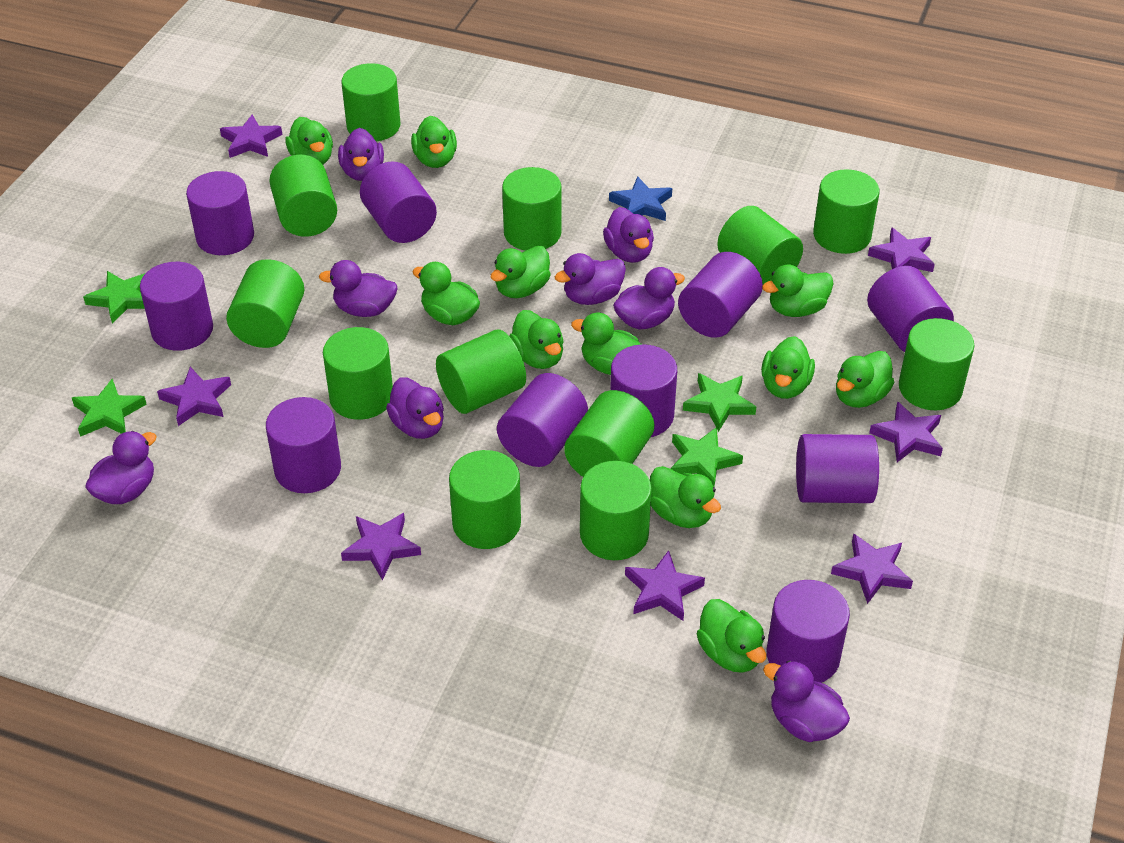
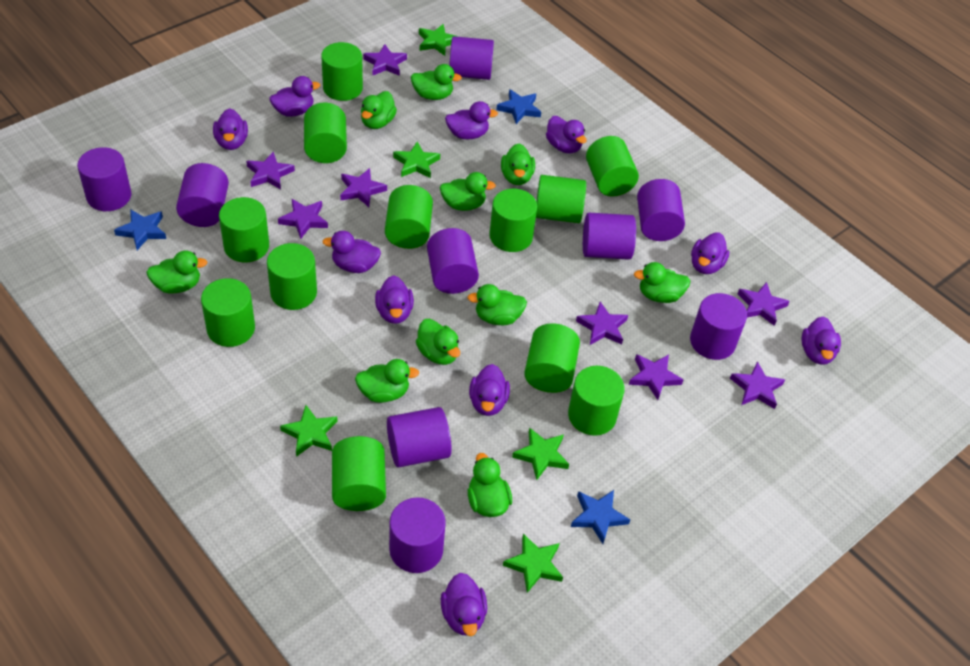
blue star: [609,176,672,221] = 1 -> [114,209,166,250] [496,89,541,124] [571,490,631,544] = 3
green duck: [285,117,333,165] [411,116,457,168] [413,262,480,325] [490,246,551,298] [509,310,564,369] [571,313,643,375] [650,466,721,528] [697,599,767,673] [761,336,815,399] [762,264,834,317] [836,351,895,408] = 11 -> [146,251,207,294] [355,359,419,403] [361,91,397,129] [411,64,462,100] [416,319,460,365] [440,172,496,211] [467,284,527,325] [468,453,512,517] [501,144,535,185] [634,262,690,303] = 10
green star: [72,379,147,437] [83,271,146,323] [671,427,743,486] [683,373,756,432] = 4 -> [280,405,338,457] [393,142,440,178] [419,24,459,56] [503,534,563,593] [512,427,569,480] = 5
purple cylinder: [140,262,213,351] [186,171,254,255] [266,397,341,493] [360,162,437,243] [497,373,588,467] [610,345,677,437] [678,252,763,338] [767,580,850,683] [796,434,879,503] [867,266,954,352] = 10 -> [77,147,131,211] [176,163,229,227] [387,407,452,468] [389,497,446,573] [427,228,479,294] [449,36,494,80] [583,213,636,260] [637,179,685,241] [690,293,747,360] = 9
purple duck: [85,431,157,504] [319,260,398,317] [338,128,384,181] [386,378,444,439] [555,253,626,305] [603,207,654,263] [613,267,685,330] [763,661,850,742] = 8 -> [213,108,248,150] [270,76,320,117] [322,231,381,273] [375,275,414,324] [441,573,487,636] [445,101,498,139] [469,364,510,416] [546,116,587,154] [691,233,730,274] [802,316,841,365] = 10
purple star: [157,367,231,426] [220,115,282,158] [341,513,421,580] [625,550,705,621] [831,534,913,604] [868,227,935,272] [869,401,943,462] = 7 -> [246,152,295,190] [278,199,328,239] [340,168,387,207] [363,44,407,76] [576,302,628,345] [629,354,683,400] [730,361,785,409] [738,282,790,326] = 8

